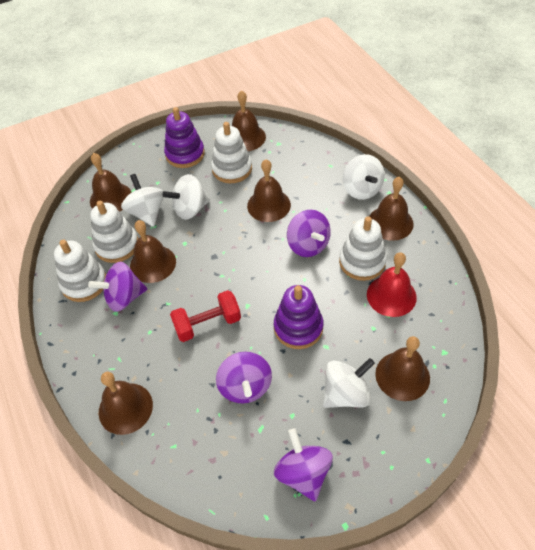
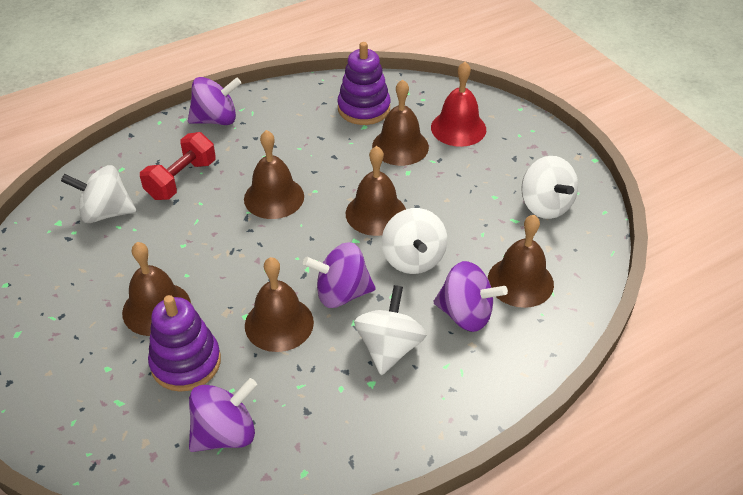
brown bell: [90,153,132,212] [99,372,153,435] [130,220,176,283] [232,90,266,151] [247,159,291,222] [369,177,414,241] [375,336,430,401] = 7 -> [122,242,191,336] [244,130,304,219] [245,257,314,352] [346,146,406,236] [372,79,429,166] [488,215,554,308] = 6
white stacking toy: [54,239,106,302] [90,201,138,263] [211,122,252,183] [339,216,387,281] = 4 -> none = 0

